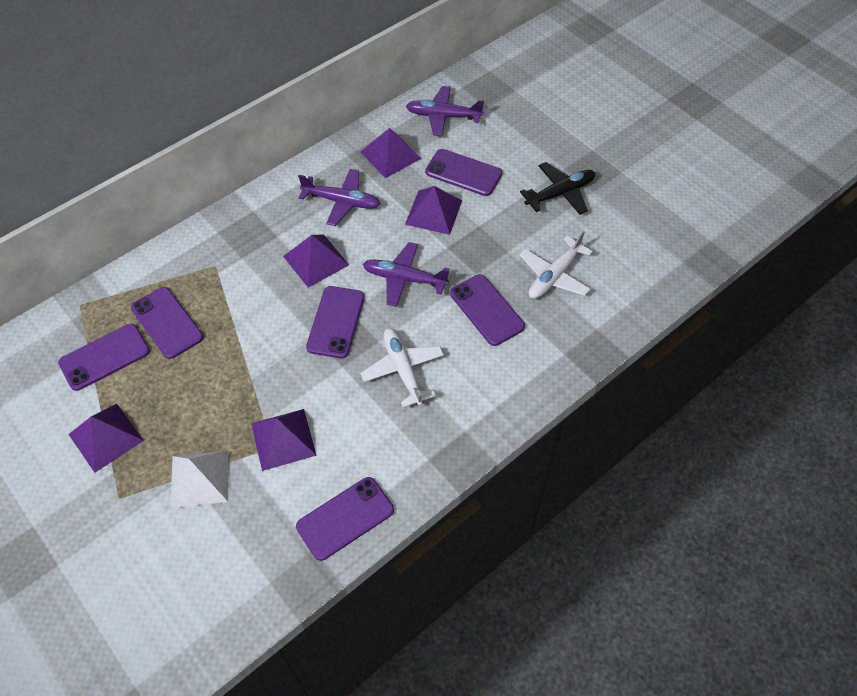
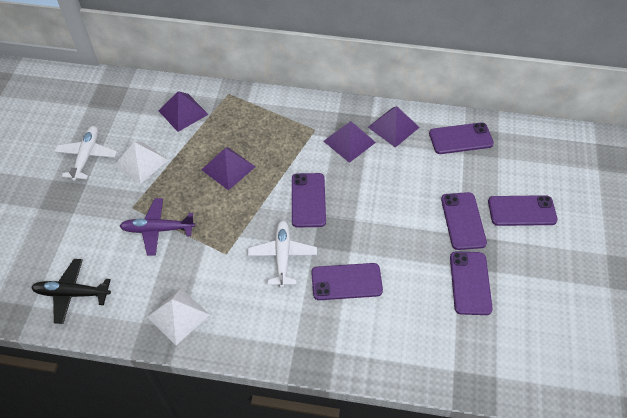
purple plane: [298,169,381,226] [363,242,449,307] [406,86,484,136] = 3 -> [120,198,195,256] = 1
purple pyramid: [68,404,144,473] [251,409,317,471] [283,234,349,288] [360,128,422,178] [405,186,462,235] = 5 -> [158,91,209,132] [202,147,255,190] [323,121,376,163] [368,106,420,147] = 4
white pyramid: [170,450,228,508] = 1 -> [114,142,168,184] [147,288,210,345] = 2

